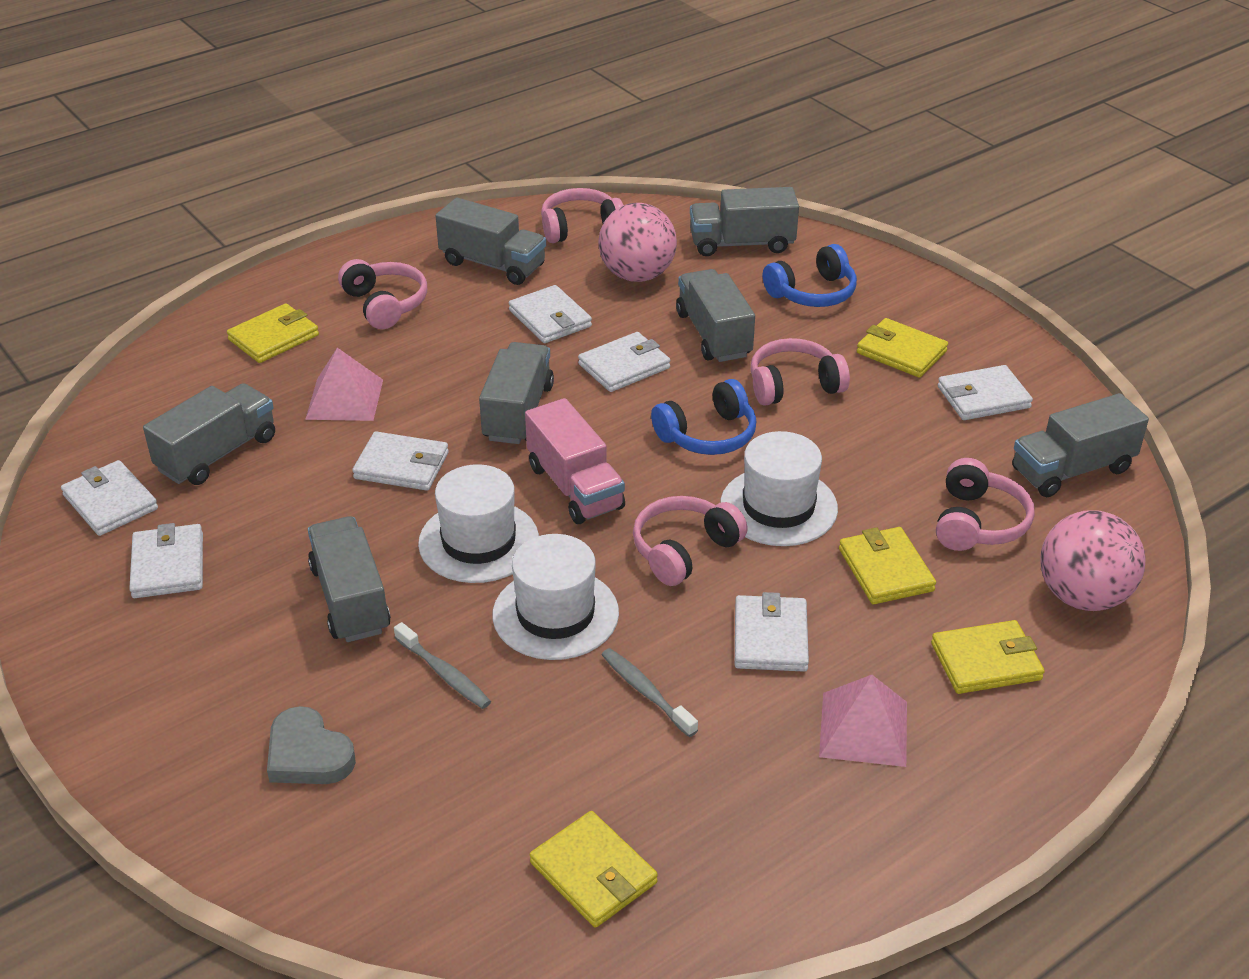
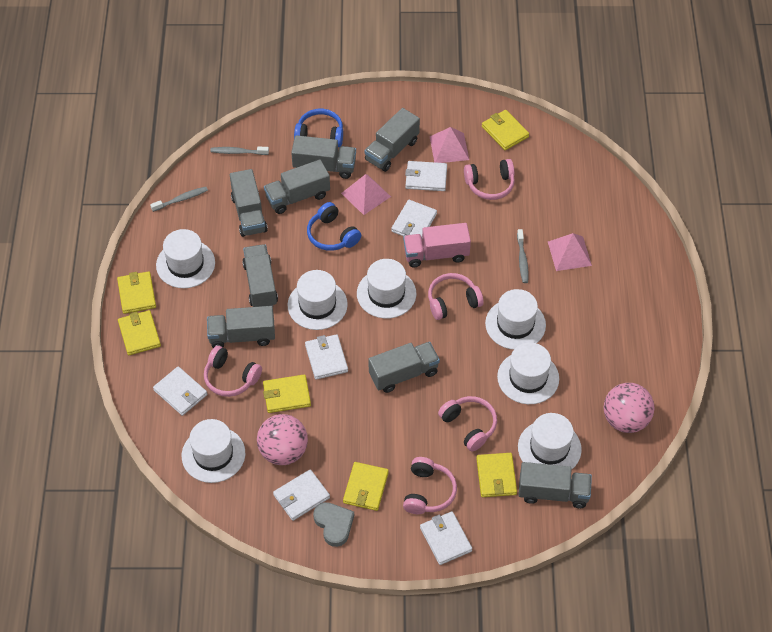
grey toothbrush: [394,622,491,709] [602,648,698,737] = 2 -> [150,187,208,212] [210,146,269,155] [517,229,529,283] = 3
grey truck: [143,383,275,485] [308,516,391,642] [436,197,546,285] [479,342,554,444] [676,269,755,362] [690,187,799,256] [1012,393,1149,497] = 7 -> [207,306,275,348] [230,169,268,237] [242,244,278,307] [264,160,330,214] [291,135,356,179] [364,108,420,172] [368,342,440,393] [518,462,592,508] = 8
pink pyramid: [305,348,383,421] [819,675,907,767] = 2 -> [341,174,391,215] [430,127,469,163] [548,233,592,271] = 3
white hat: [418,464,539,583] [492,534,619,660] [720,431,838,546] = 3 -> [156,229,215,288] [182,419,245,483] [288,270,348,330] [357,259,416,319] [485,289,546,350] [497,342,559,404] [518,413,582,469] = 7
white wallet: [61,460,158,536] [129,523,203,598] [352,431,449,491] [509,285,592,343] [578,332,670,392] [735,592,809,672] [938,365,1033,420] = 7 -> [153,366,207,416] [273,469,330,521] [305,334,348,380] [391,200,437,237] [405,161,447,191] [420,511,472,565] = 6
yellow wallet: [227,303,319,363] [530,811,658,928] [839,527,936,604] [857,318,948,378] [931,620,1045,694] = 5 -> [117,271,156,314] [118,310,161,355] [263,375,311,413] [343,462,389,511] [476,453,517,497] [482,110,529,150] = 6

